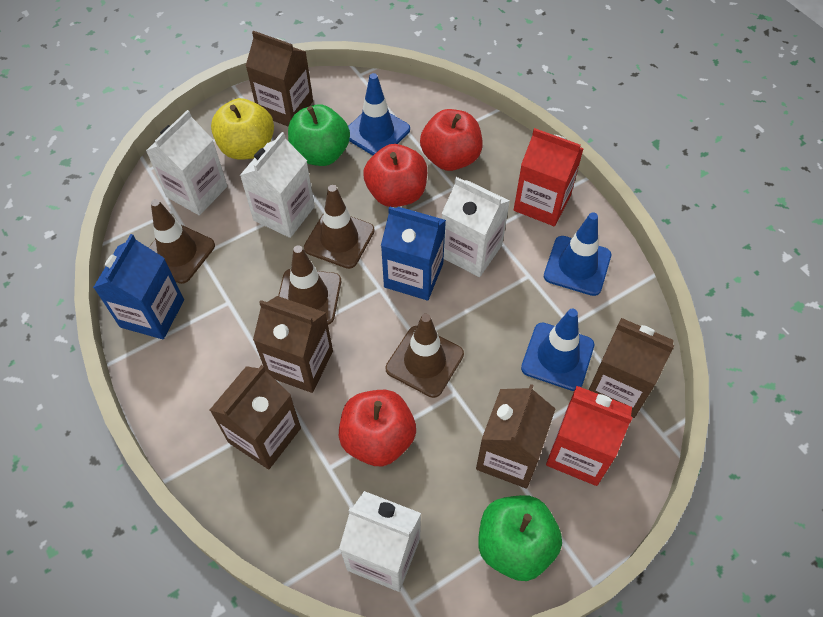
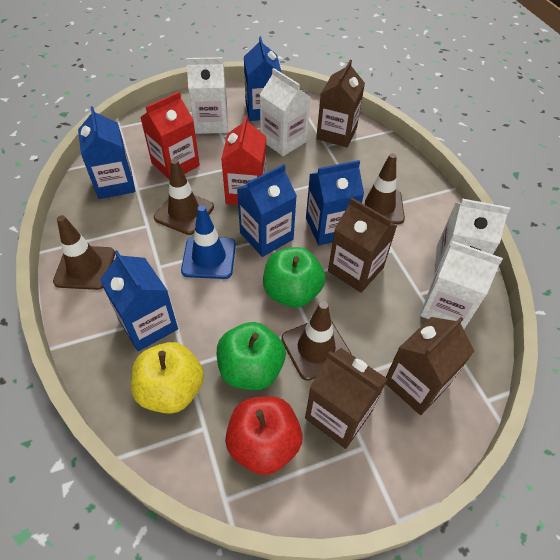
blue carton: [93,234,184,339] [381,206,446,301] = 2 -> [78,106,136,199] [100,250,178,351] [237,164,297,257] [244,36,282,121] [306,160,364,245] = 5
blue traffic cone: [348,73,410,155] [521,309,594,391] [544,212,611,296] = 3 -> [181,205,236,279] = 1
brown carton: [210,365,301,469] [246,31,313,127] [253,296,333,393] [476,384,555,489] [589,318,674,418] = 5 -> [305,348,387,449] [316,60,365,147] [328,198,397,293] [385,317,474,415] = 4
red apple: [339,390,416,466] [363,144,427,207] [420,109,483,171] = 3 -> [225,396,302,475] = 1

